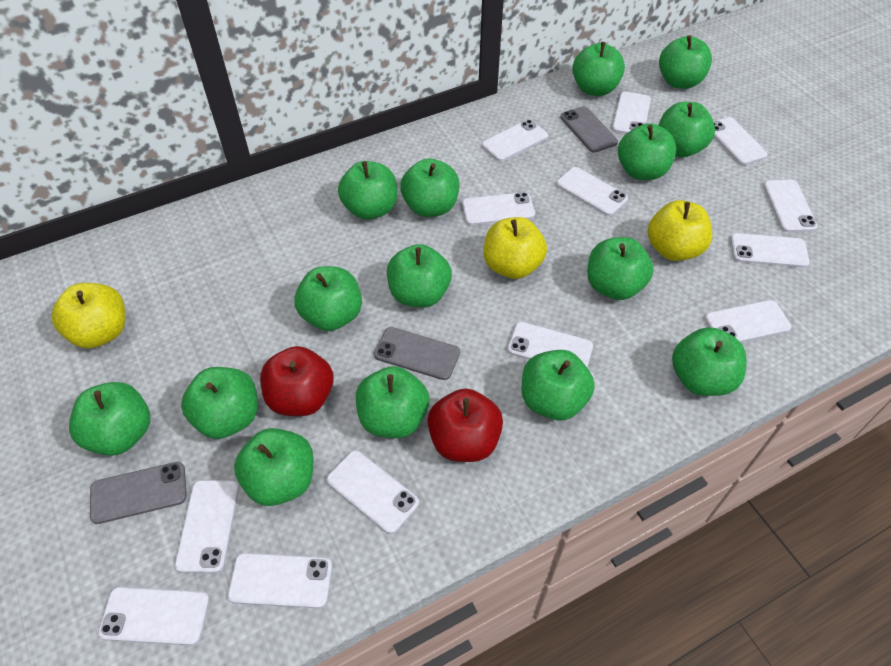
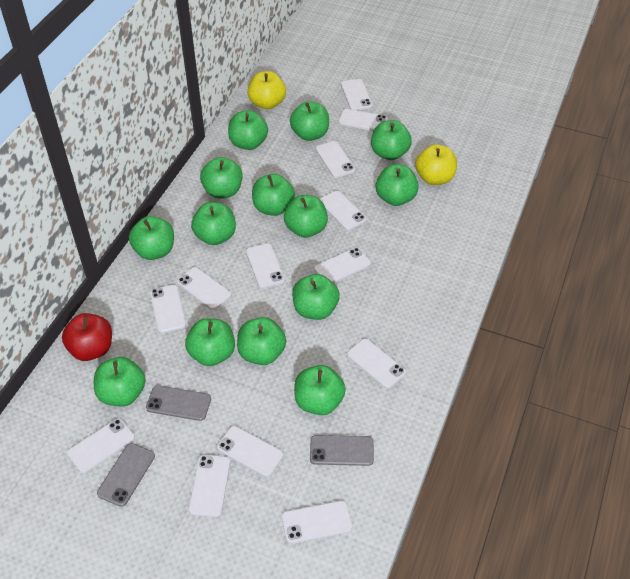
green apple: [69,382,150,456] [181,367,258,439] [234,428,313,506] [294,266,362,331] [338,161,397,220] [356,366,429,438] [387,244,452,307] [400,158,459,217] [522,350,595,420] [573,42,625,96] [587,237,654,300] [618,123,676,180] [658,102,715,157] [659,35,712,89] [672,327,747,396] = 15 -> [94,357,146,406] [129,216,174,260] [185,318,235,366] [191,202,236,245] [200,157,243,198] [228,110,268,150] [237,317,286,365] [252,174,295,216] [284,195,328,238] [290,101,329,141] [292,274,340,320] [294,365,346,415] [371,120,412,160] [376,164,419,206] = 14
red apple: [260,346,333,416] [427,389,503,462] = 2 -> [62,313,112,361] = 1
yellow apple: [51,283,125,349] [484,217,547,279] [648,200,712,261] = 3 -> [248,71,286,109] [415,144,457,185] = 2

